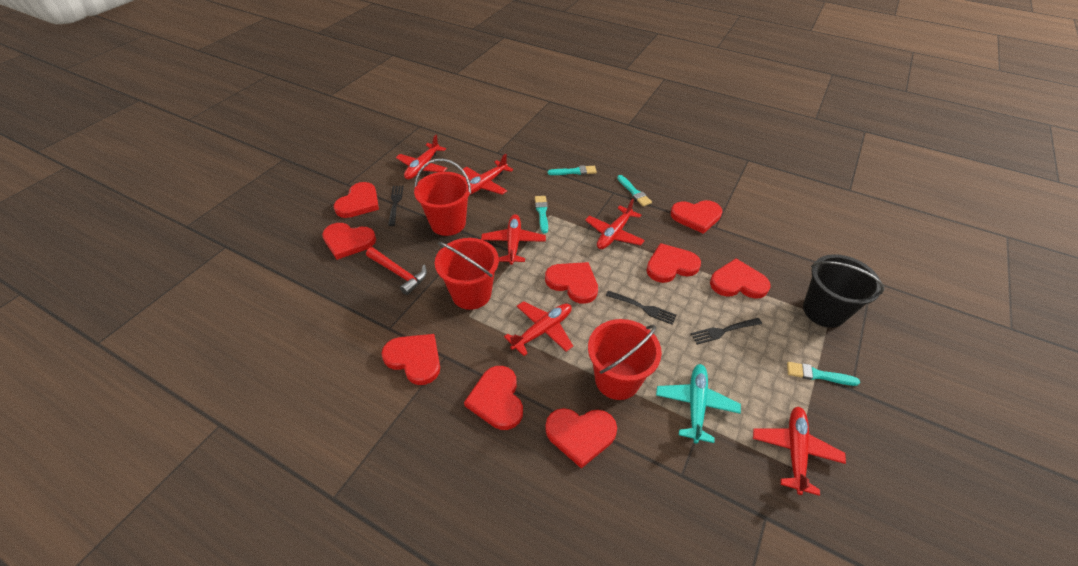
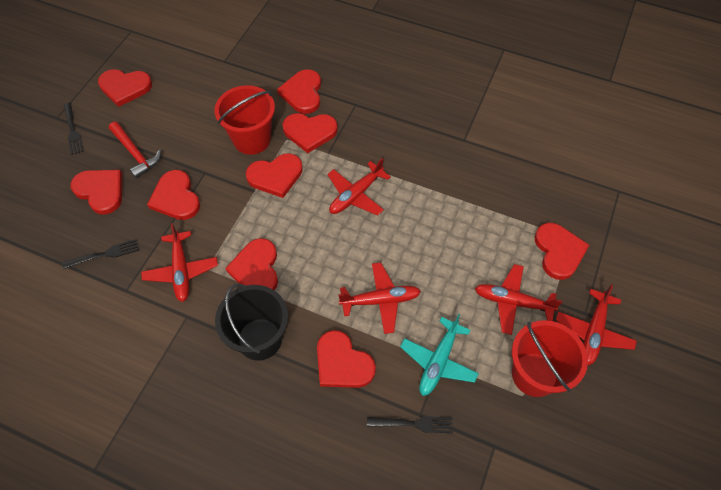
red bucket: [414,159,471,236] [435,238,499,310] [588,319,662,400] = 3 -> [214,85,275,155] [512,320,588,397] = 2
red plane: [396,135,447,180] [463,154,513,195] [481,214,546,265] [504,301,573,356] [585,199,645,249] [753,407,846,496] = 6 -> [141,223,218,302] [327,158,391,216] [338,262,421,334] [475,264,562,335] [556,284,637,365] = 5
turquoise brush: [535,196,548,233] [547,165,597,175] [617,175,652,206] [787,362,860,386] = 4 -> none = 0

